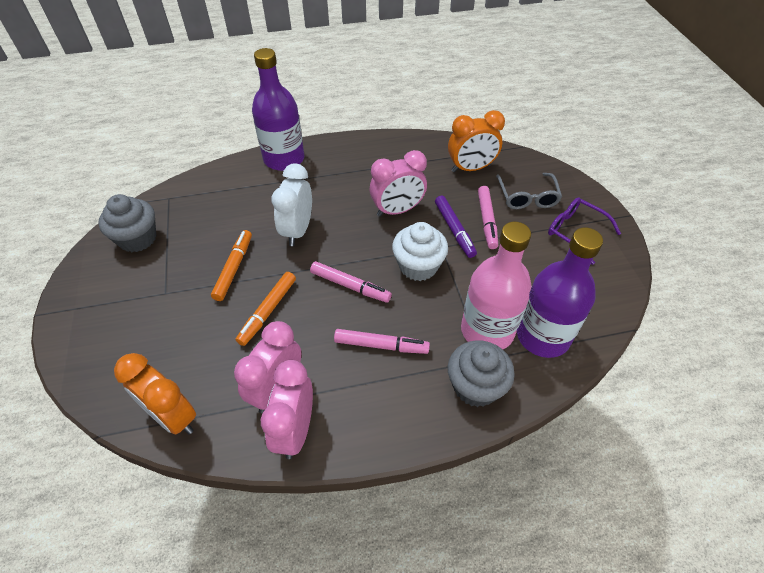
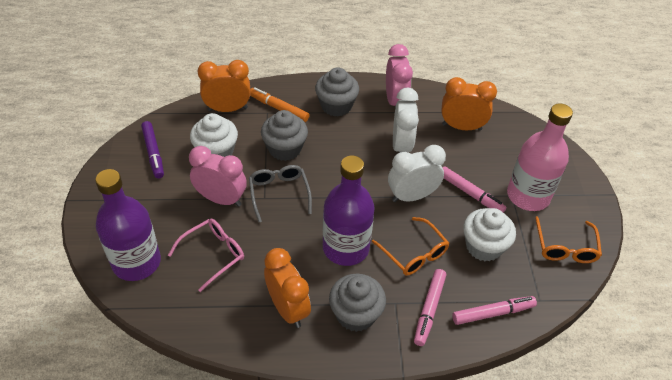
grey cupcake: [98,194,156,252] [448,340,515,407] = 2 -> [261,110,308,161] [315,67,359,117] [329,274,386,332] = 3
orange clock: [114,353,196,435] [448,110,505,172] = 2 -> [198,60,251,112] [264,248,311,328] [441,77,497,131] = 3
orange glasses: none = 0 -> [372,217,449,275] [535,216,602,263] = 2
orange marker: [211,230,252,301] [236,272,296,346] = 2 -> [250,87,310,122] = 1
pink clock: [234,321,301,413] [261,360,313,459] [370,150,427,217] = 3 -> [189,146,247,207] [386,44,413,107] = 2
pink glasses: none = 0 -> [168,219,244,292] = 1
purple glasses: [548,197,621,265] = 1 -> none = 0
white clock: [271,163,312,246] = 1 -> [388,145,446,202] [393,88,419,152] = 2
white cupcake: [392,222,448,281] = 1 -> [190,113,238,157] [463,208,516,262] = 2

